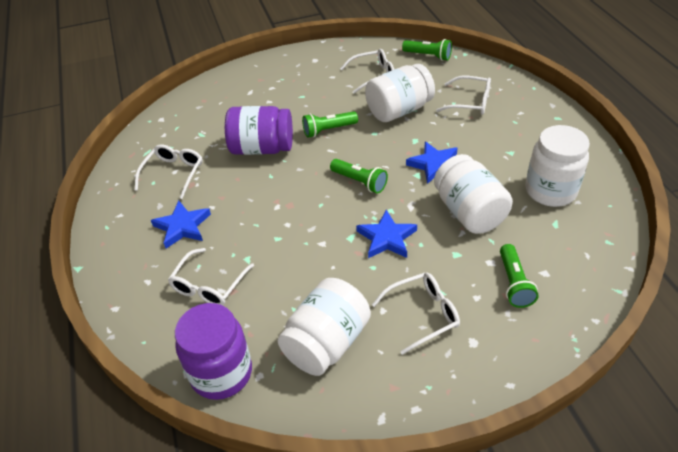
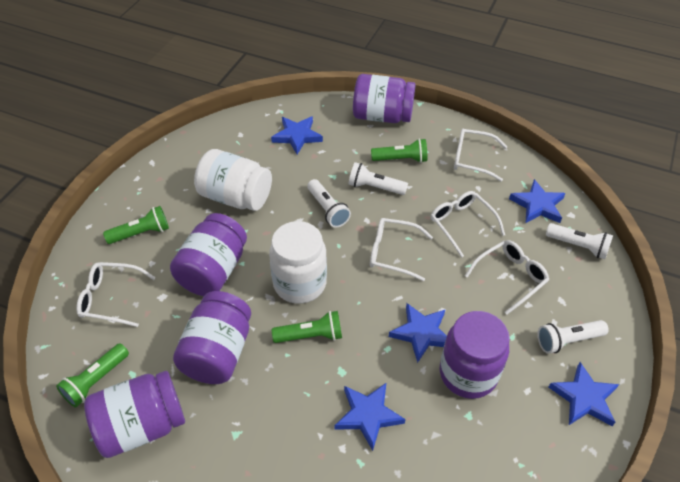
blue star: [151,201,211,248] [356,210,417,258] [406,142,458,184] = 3 -> [271,116,323,155] [335,382,406,451] [389,303,447,363] [509,179,565,223] [548,362,619,426] = 5
purple jar: [175,303,252,400] [225,106,293,155] = 2 -> [84,371,185,458] [170,213,247,296] [173,291,251,384] [353,74,416,123] [440,311,510,399] = 5
white flashlight: none = 0 -> [307,179,351,228] [348,162,408,195] [537,320,609,354] [546,223,613,259] = 4
white jar: [278,278,371,376] [365,64,435,122] [434,154,513,234] [525,125,590,207] = 4 -> [194,149,272,211] [269,221,327,304] = 2

